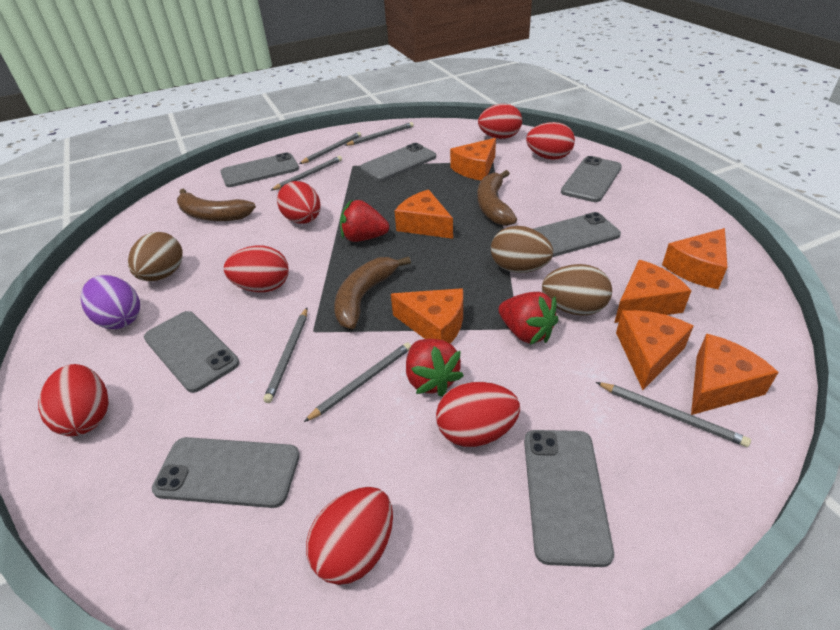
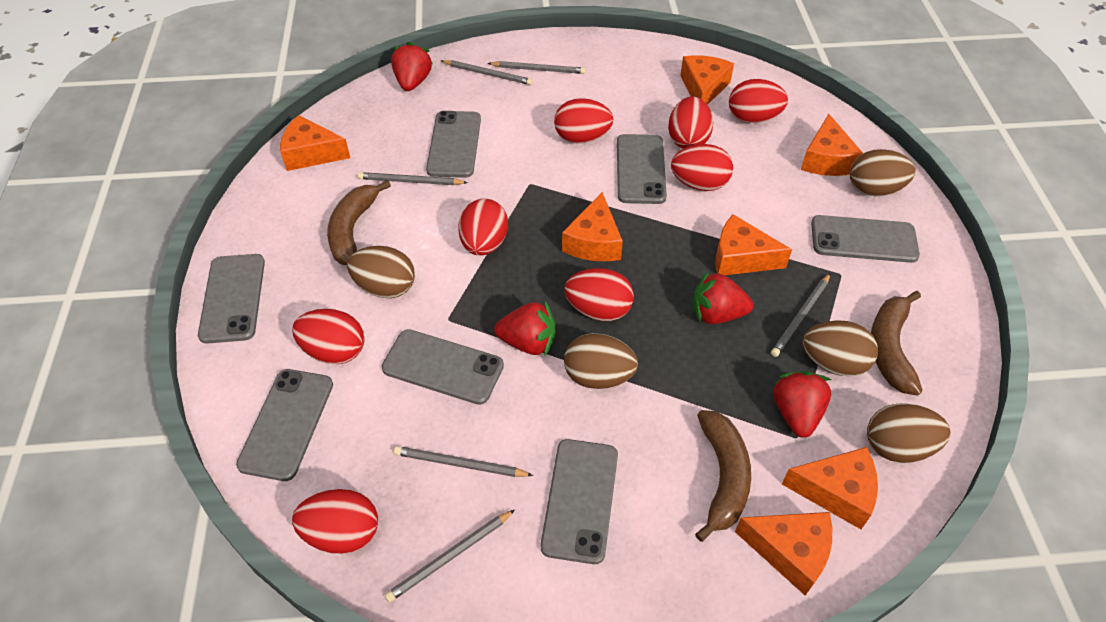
brown egg: [128,232,183,281] [491,226,553,273] [542,264,612,316] = 3 -> [347,246,415,298] [564,333,638,389] [803,320,878,376] [850,149,915,196] [867,403,951,463] = 5
purple egg: [81,275,140,329] = 1 -> none = 0
red egg: [38,364,109,436] [224,245,288,292] [277,181,321,224] [306,487,393,585] [436,382,520,447] [478,104,522,139] [526,122,575,160] = 7 -> [292,309,364,364] [292,489,378,554] [458,199,508,255] [554,98,613,143] [564,268,634,321] [668,97,713,149] [671,144,733,191] [729,79,788,123] = 8
red strawberry: [340,200,389,242] [406,339,464,397] [498,292,559,345] = 3 -> [391,42,433,91] [494,301,555,355] [693,270,754,324] [772,371,831,438] = 4

